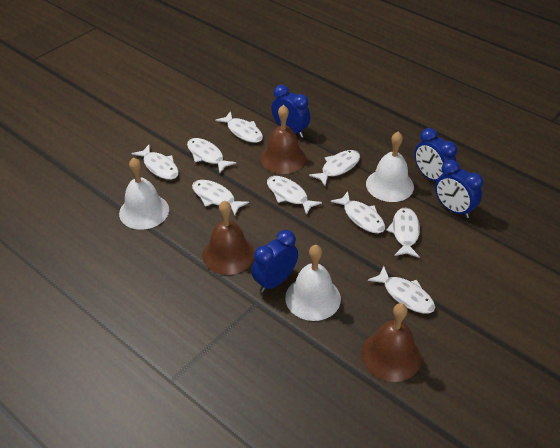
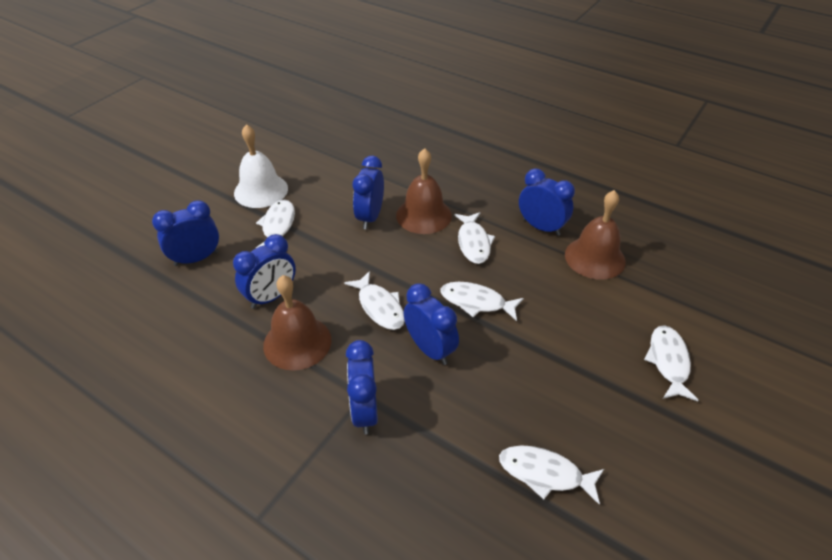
blue clock: [252,230,298,292] [271,85,310,138] [415,128,457,181] [435,160,483,218] = 4 -> [152,200,219,266] [233,234,296,309] [346,340,378,434] [353,156,384,229] [404,283,459,365] [519,169,575,236] = 6
white bell: [119,157,169,230] [285,245,341,321] [366,131,414,202] = 3 -> [234,124,288,208] = 1
white fish: [132,144,179,180] [187,138,236,173] [192,180,249,216] [215,111,263,143] [267,176,322,215] [309,150,360,186] [330,191,385,233] [368,266,435,314] [386,207,420,258] = 9 -> [255,199,295,249] [344,271,405,330] [440,282,524,321] [454,212,495,264] [499,445,604,505] [644,325,699,401] = 6

